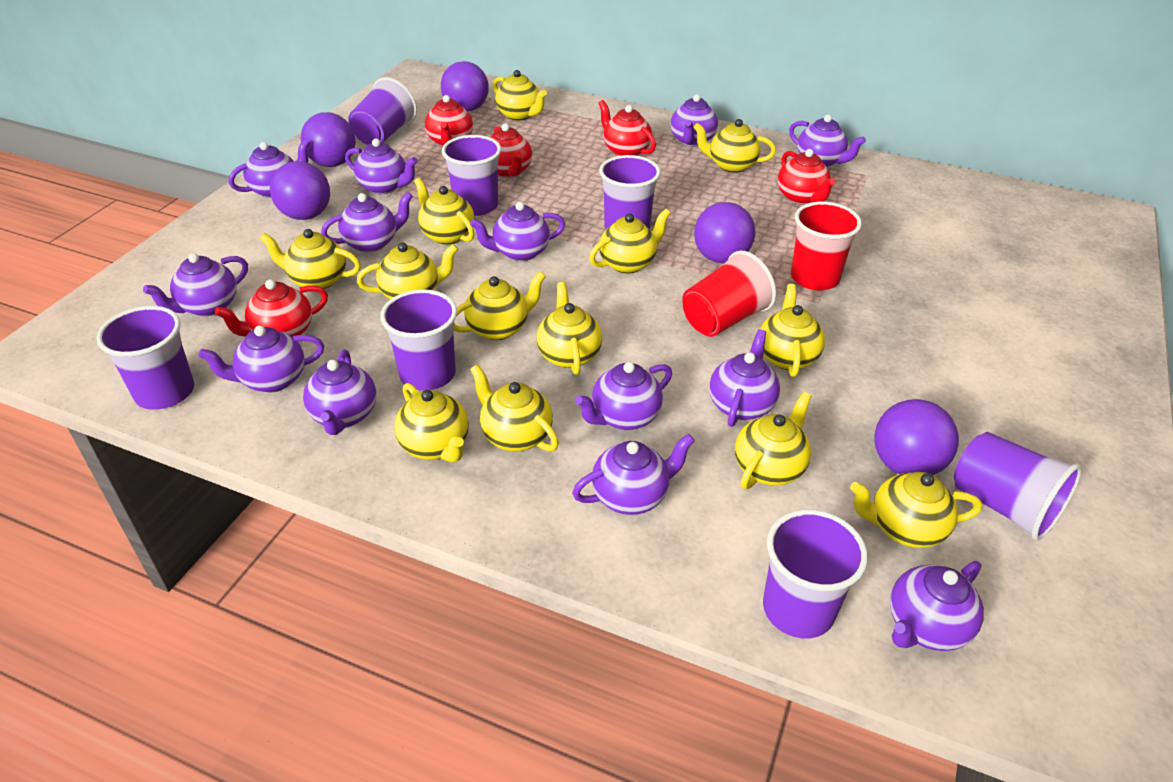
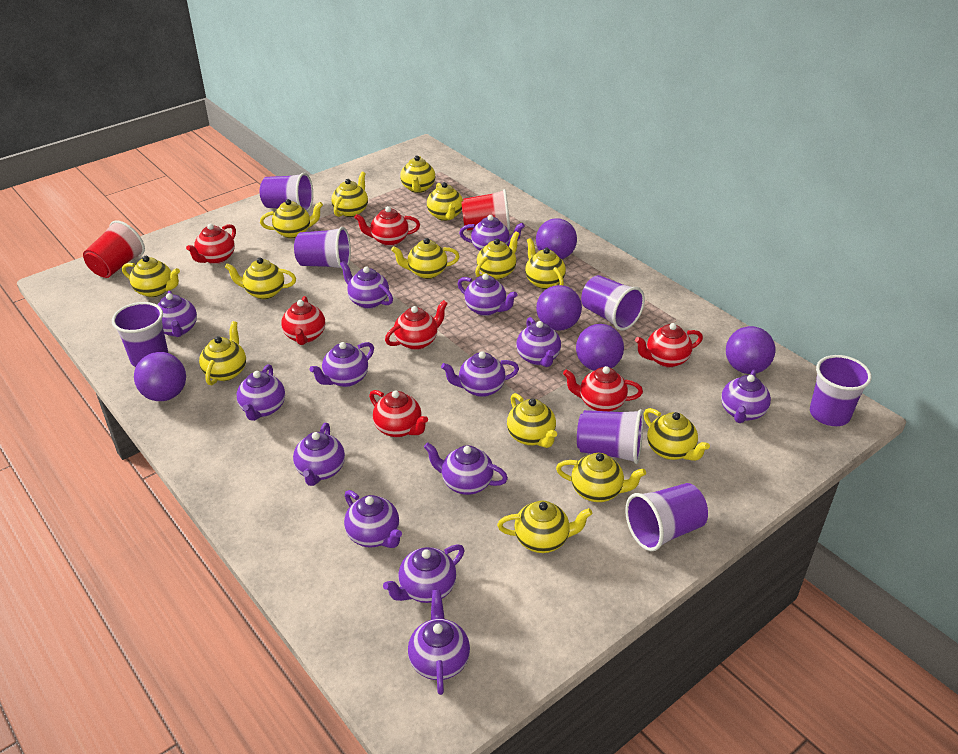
purple teapot: [143,253,248,316] [198,326,324,392] [229,139,310,198] [303,350,376,435] [321,192,413,253] [345,139,418,194] [470,202,565,261] [572,434,695,515] [575,362,672,430] [670,94,718,146] [709,329,780,427] [789,115,866,167] [890,561,984,651] = 13 -> [157,291,197,337] [237,364,285,421] [293,423,345,486] [309,342,374,387] [340,261,393,309] [344,490,402,548] [383,544,465,603] [408,590,470,695] [424,442,508,495] [441,351,519,397] [458,273,518,316] [459,215,525,251] [516,317,561,367] [721,369,771,423] = 14
red teapot: [215,279,328,337] [425,95,473,147] [490,123,532,178] [599,100,656,156] [778,149,836,205] = 5 -> [186,224,236,264] [281,296,325,345] [354,206,420,246] [369,390,428,437] [385,300,448,350] [563,366,643,411] [635,323,703,367] = 7
yellow teapot: [260,229,361,289] [357,242,458,299] [394,383,469,463] [414,178,475,245] [454,271,546,340] [470,364,559,452] [493,70,547,121] [537,282,602,375] [589,209,671,274] [693,119,776,173] [735,392,812,489] [760,284,825,377] [850,472,982,548] = 13 -> [122,256,180,297] [199,321,246,385] [225,257,296,299] [260,199,323,238] [331,172,368,217] [391,238,460,279] [400,155,435,193] [427,182,463,221] [475,231,520,280] [497,500,592,553] [507,393,557,448] [525,238,566,289] [556,453,646,502] [643,408,710,461] = 14

